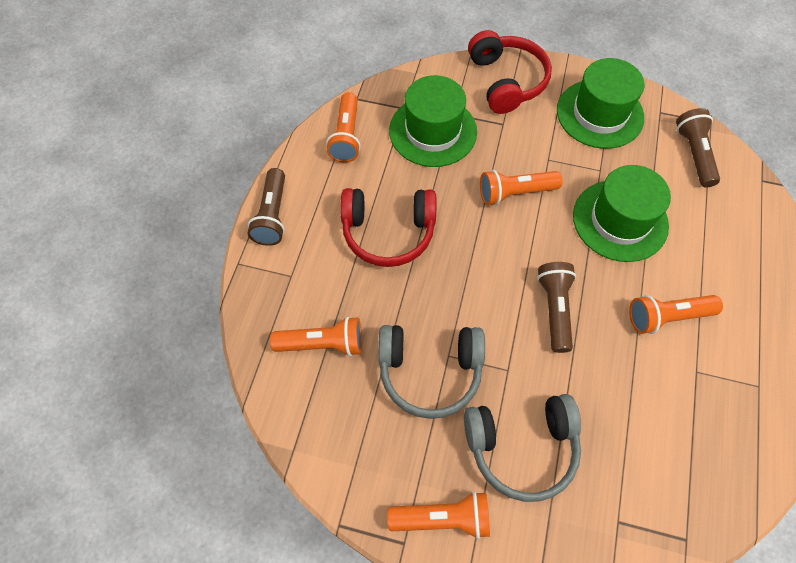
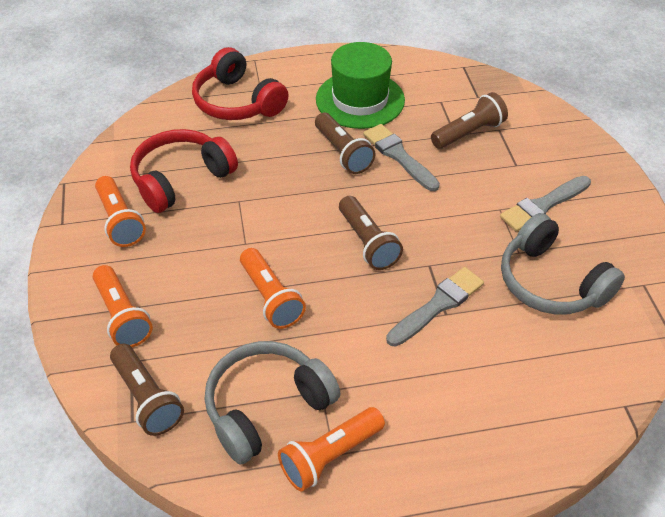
brown flashlight: [248,168,285,246] [537,262,576,353] [676,108,720,187] = 3 -> [110,344,184,436] [315,113,375,174] [339,196,403,270] [431,92,508,149] = 4
green hat: [389,75,477,167] [557,58,644,149] [573,165,671,262] = 3 -> [316,42,405,129] = 1
grey brush: none = 0 -> [363,124,440,191] [386,267,484,347] [500,176,591,232] = 3
orange flashlight: [270,317,362,356] [326,92,361,163] [387,491,490,539] [480,170,563,206] [629,295,723,334] = 5 -> [93,265,153,347] [95,176,146,247] [240,248,306,329] [278,407,385,492] = 4

